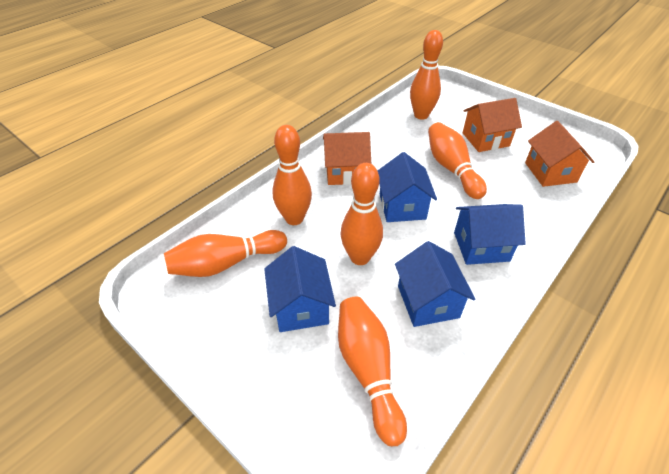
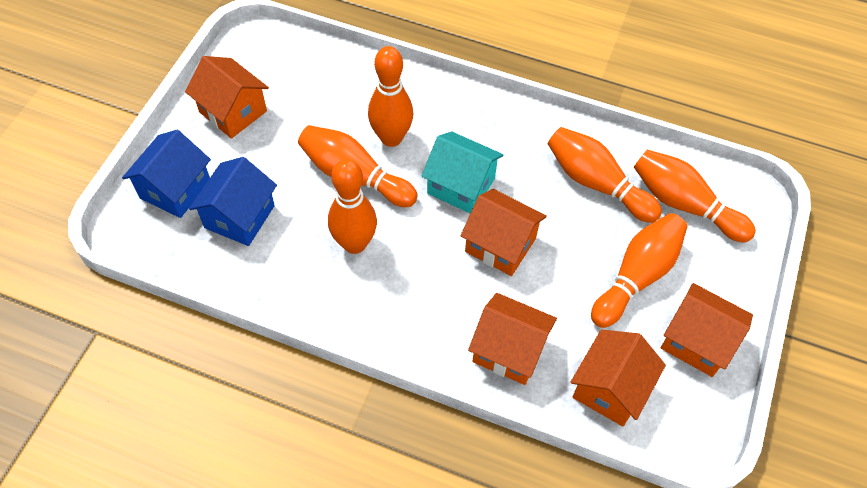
blue house: [264,246,336,332] [378,152,437,222] [395,241,476,327] [454,204,526,265] = 4 -> [122,130,211,218] [189,157,277,246] = 2
orange house: [323,132,371,185] [463,98,522,152] [525,121,594,187] = 3 -> [185,56,269,139] [461,189,547,276] [468,293,557,385] [571,330,666,427] [661,283,753,377] = 5
turquoise house: none = 0 -> [422,131,504,213] = 1

